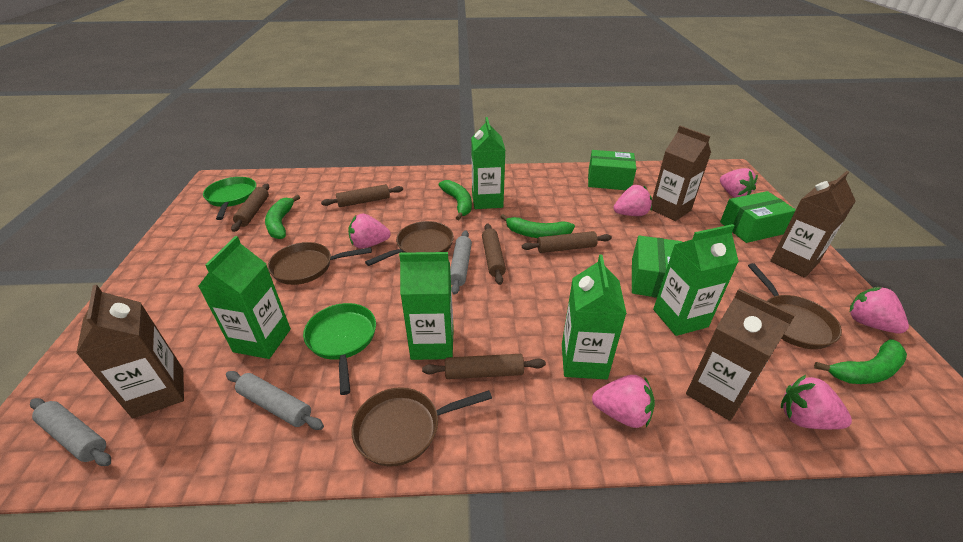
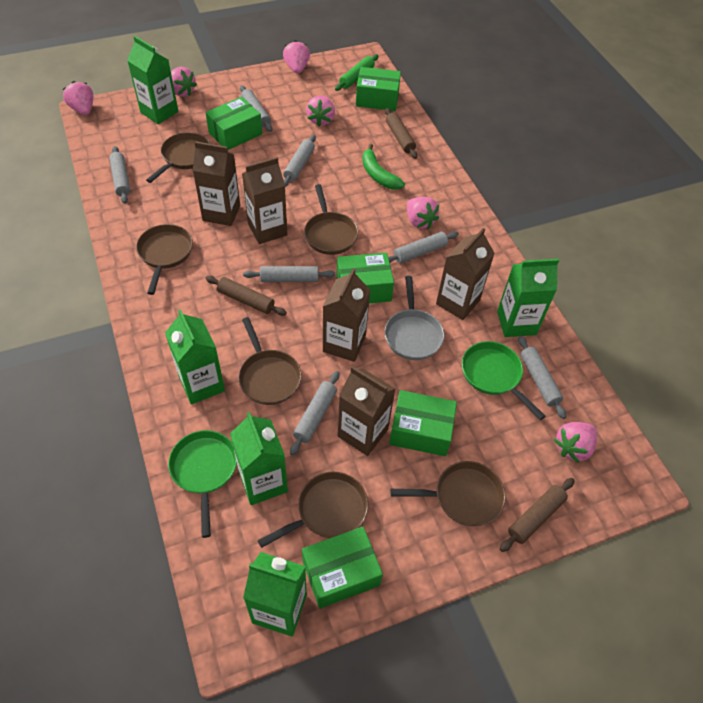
brown carton: [76,284,184,418] [652,126,711,221] [686,289,796,421] [770,171,856,278] = 4 -> [193,141,240,226] [242,157,287,244] [323,268,370,362] [338,366,396,456] [436,228,495,320] = 5
brown pan: [268,242,372,285] [351,387,492,467] [365,221,454,266] [748,263,842,349] = 4 -> [136,224,193,295] [146,132,211,183] [238,317,302,405] [258,472,368,548] [304,184,358,255] [390,461,506,526] = 6
brown rolling pin: [231,184,269,232] [321,184,403,207] [422,354,546,379] [482,223,506,285] [522,231,612,253] = 5 -> [206,276,287,316] [385,108,417,159] [500,478,575,552] = 3
green banana: [265,195,300,239] [439,180,472,220] [501,214,575,238] [814,339,907,384] = 4 -> [362,144,405,190] = 1
green box: [588,150,636,190] [632,235,682,298] [720,191,796,243] = 3 -> [206,97,262,150] [302,527,383,609] [337,253,394,303] [356,67,401,111] [389,390,457,456] = 5
green rolling pin: none = 0 -> [335,54,379,91] = 1
grey pan: none = 0 -> [385,276,444,360] = 1
grey rolling pin: [30,398,111,466] [226,371,324,430] [450,231,472,295] = 3 -> [109,146,130,204] [240,85,272,132] [243,266,335,282] [283,135,316,187] [290,371,339,456] [388,231,459,264] [518,336,566,419] = 7

